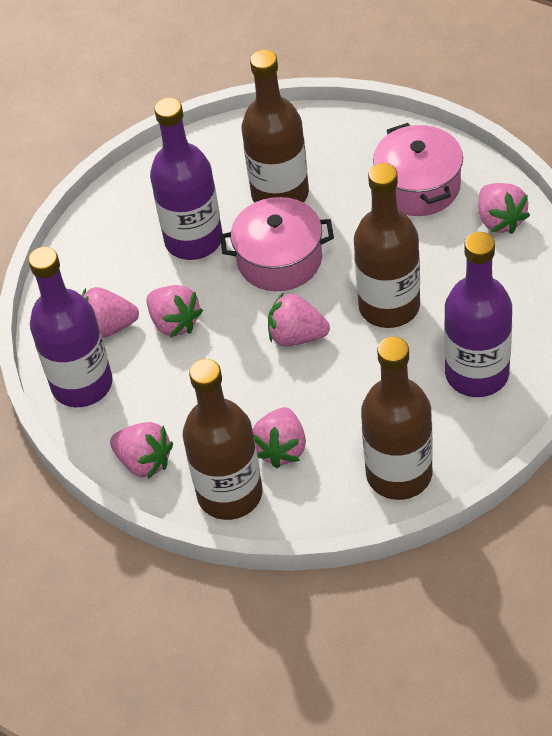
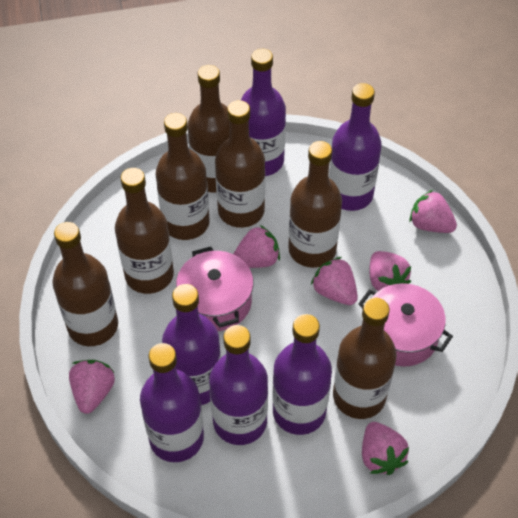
brown bottle: [183,359,263,520] [242,50,309,203] [354,163,420,328] [361,337,433,500] = 4 -> [52,222,118,346] [115,168,174,294] [156,113,210,240] [187,65,230,193] [215,100,265,228] [288,141,342,268] [333,298,397,419] = 7
purple bottle: [28,247,113,407] [150,97,223,260] [444,232,512,397] = 3 -> [140,343,204,462] [162,284,221,405] [209,325,268,445] [241,49,286,176] [273,314,332,435] [329,83,382,211] = 6

